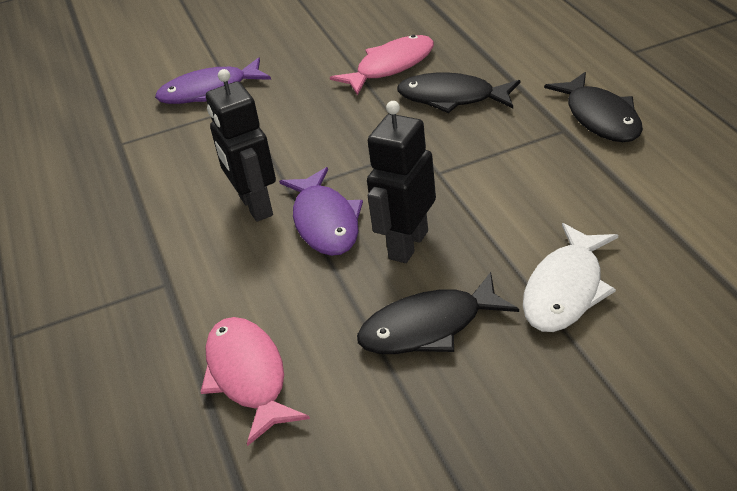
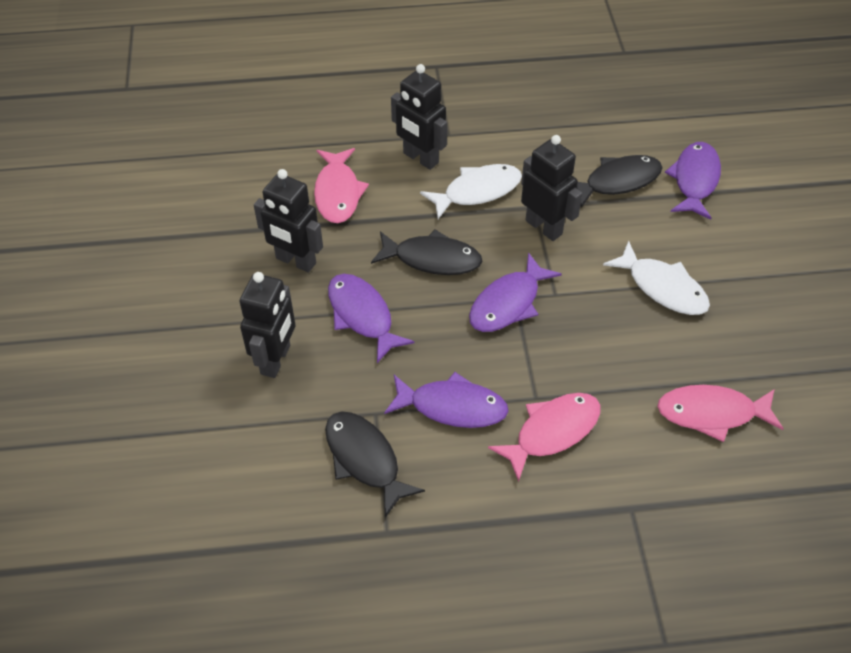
black robot: [206,69,276,222] [367,101,436,263] = 2 -> [239,272,295,378] [254,169,323,273] [391,64,447,170] [521,135,583,241] = 4
pink fish: [201,317,310,446] [330,35,434,96] = 2 -> [314,148,369,223] [488,393,600,482] [657,385,784,442] = 3
purple fish: [155,57,271,104] [279,167,363,256] = 2 -> [328,274,415,363] [384,372,509,428] [469,253,562,332] [665,142,721,220] = 4
white fish: [523,223,618,332] = 1 -> [420,164,522,219] [603,241,710,315] = 2

